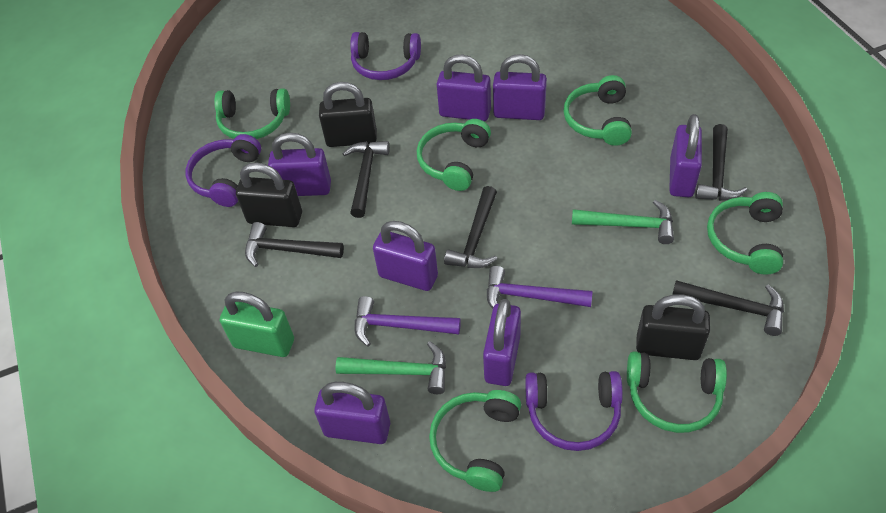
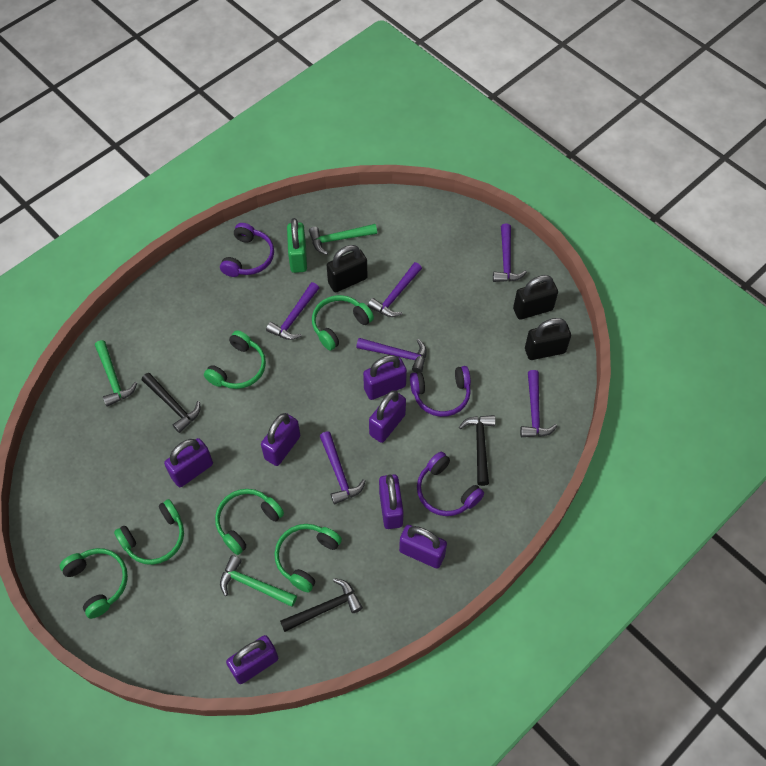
black hammer: [245,222,344,267] [342,141,390,218] [444,186,497,268] [672,280,784,336] [695,124,747,201] = 5 -> [142,373,200,433] [280,578,363,632] [459,415,496,486] = 3
green hammer: [336,341,446,394] [572,200,674,244] = 2 -> [95,340,137,407] [220,555,297,607] [309,224,377,255] = 3
purple hammer: [355,296,461,346] [487,266,593,308] = 2 -> [266,282,319,340] [320,432,365,504] [356,338,427,373] [368,262,422,317] [493,224,527,282] [520,370,557,437] = 6

